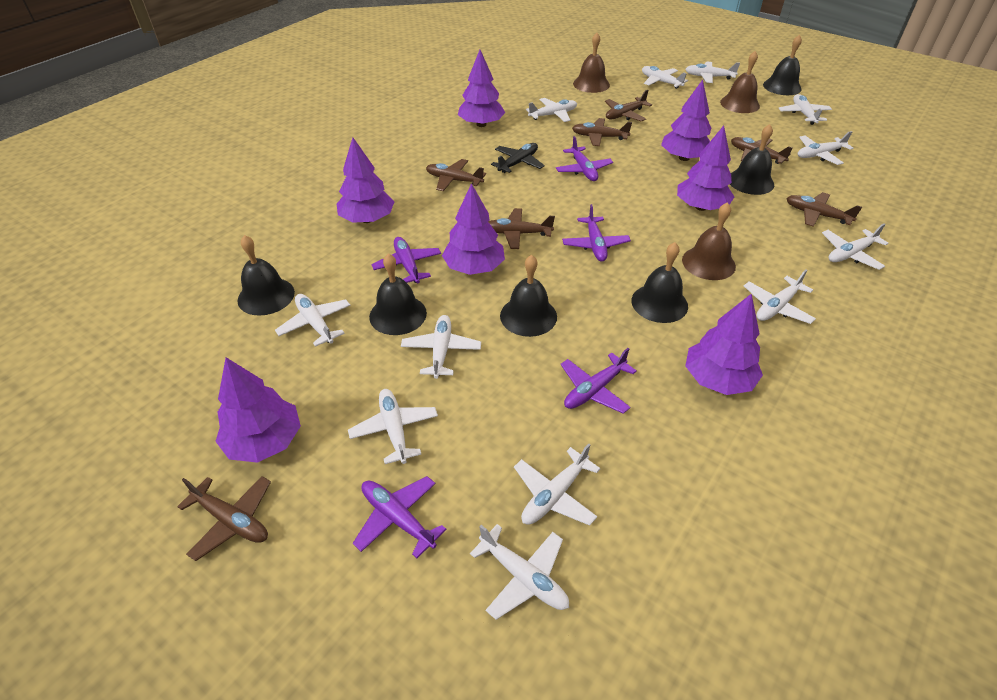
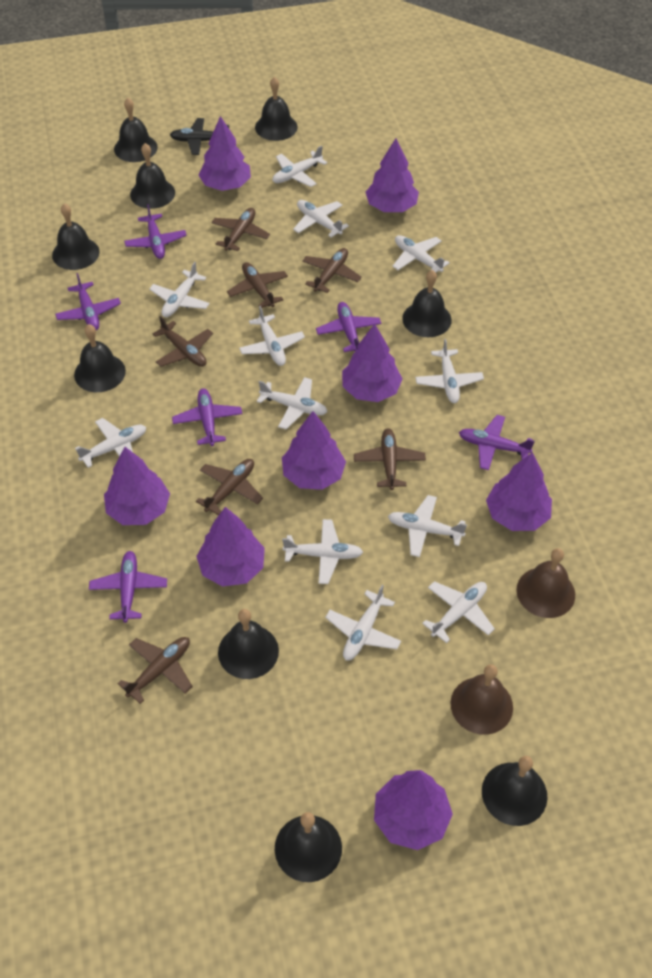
black bell: [238,235,295,316] [369,254,427,335] [500,255,557,337] [631,242,688,323] [730,124,774,195] [763,35,802,95] = 6 -> [52,203,100,270] [74,324,126,392] [114,98,158,162] [130,143,175,209] [218,609,279,679] [255,77,297,141] [275,812,342,882] [402,270,452,337] [482,756,548,826] = 9
brown bell: [573,33,610,93] [682,202,736,280] [720,51,760,113] = 3 -> [451,664,513,735] [516,548,575,618] = 2
purple plane: [353,476,447,558] [371,237,441,283] [556,136,613,181] [561,348,637,414] [562,204,631,261] = 5 -> [55,273,121,330] [89,551,167,623] [124,204,187,259] [172,388,242,446] [316,302,381,352] [459,415,535,470] = 6
purple tree: [215,357,301,463] [336,137,394,223] [442,183,505,275] [458,50,505,127] [661,80,711,161] [677,126,734,211] [685,293,763,395] = 7 -> [104,447,170,525] [196,507,265,587] [198,116,251,191] [282,411,346,490] [342,324,403,402] [366,138,419,212] [374,770,453,850] [486,452,552,531] = 8

